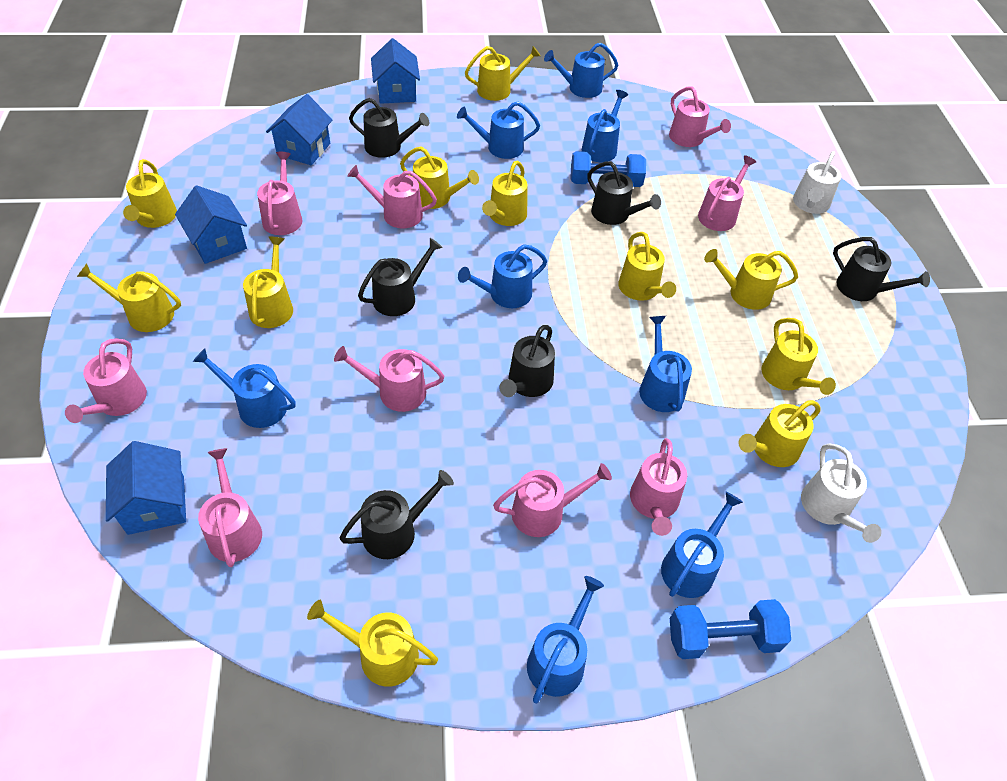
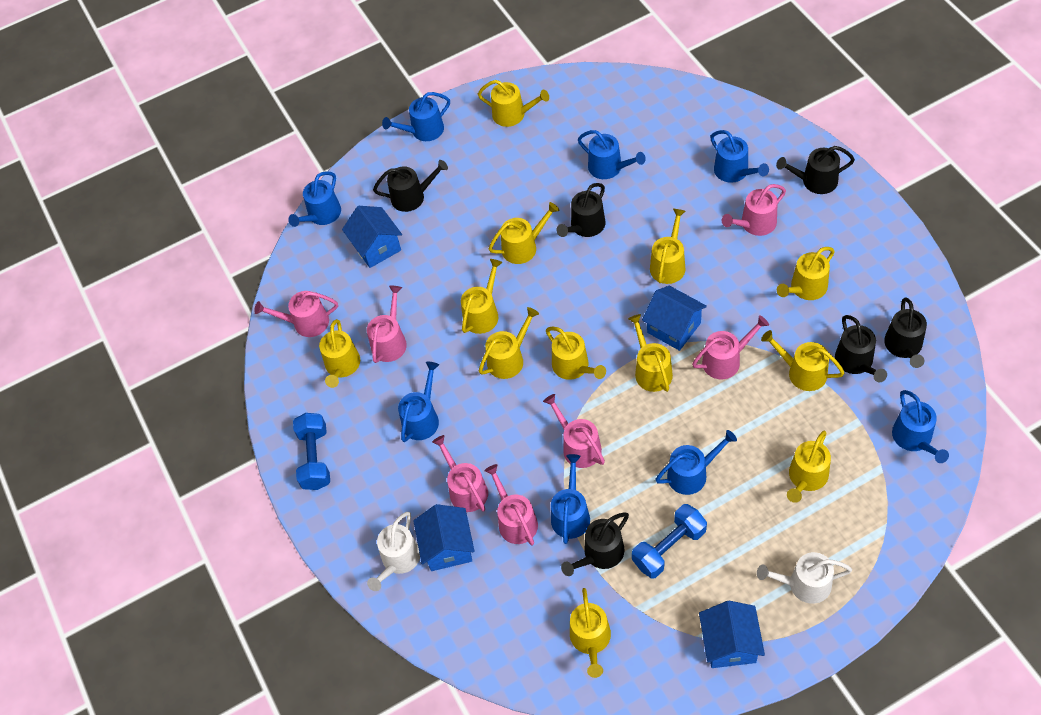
pink watering can: [65,339,147,423] [198,448,262,567] [257,152,302,235] [334,346,444,412] [347,165,437,228] [493,463,612,537] [630,438,687,536] [669,86,731,147] [698,155,756,231] = 9 -> [254,291,338,337] [367,285,407,363] [432,435,488,512] [484,464,538,546] [543,394,605,468] [692,315,769,379] [722,184,786,236] = 7
yellow watering can: [77,264,181,332] [123,159,177,228] [243,236,293,328] [307,600,438,687] [400,147,479,209] [465,46,541,101] [482,161,527,226] [618,232,676,301] [704,249,798,310] [739,400,820,467] [761,318,836,395] = 11 -> [319,319,360,388] [461,259,503,334] [478,80,549,127] [479,307,539,379] [489,202,559,264] [546,327,606,380] [570,588,611,678] [628,314,673,392] [650,209,686,284] [761,330,844,391] [777,247,835,300] [787,431,831,503] = 12

